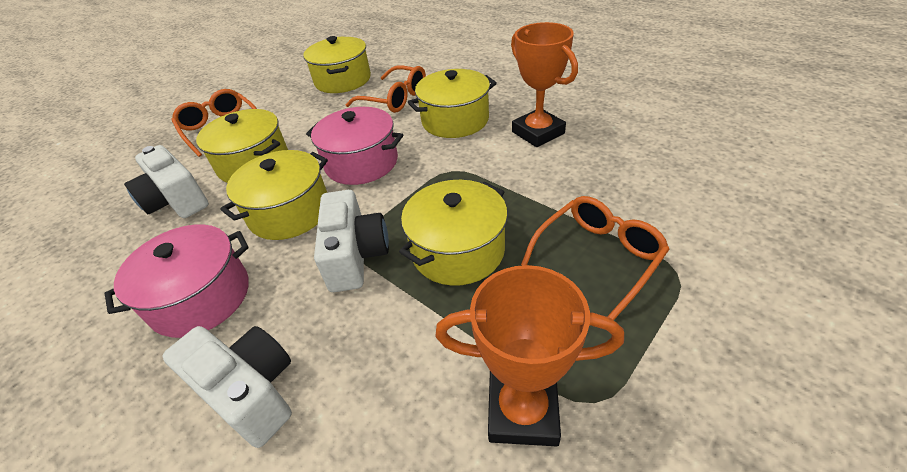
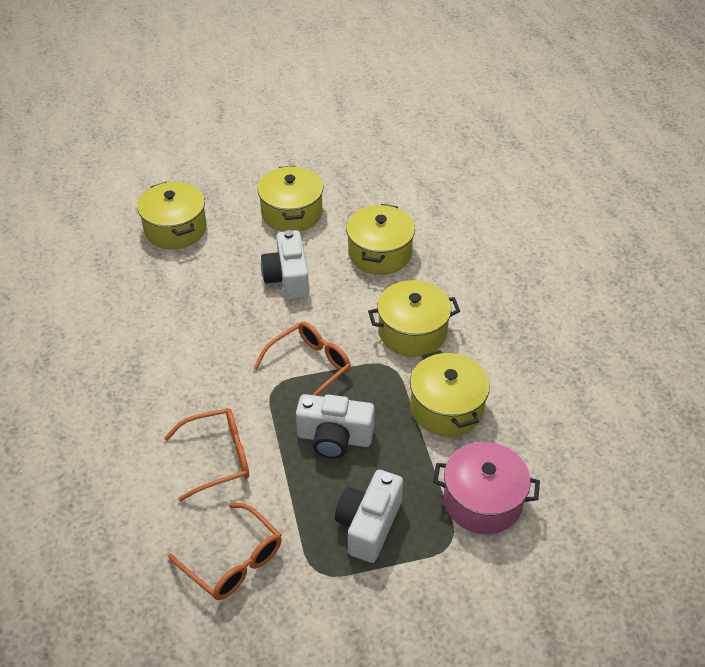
orange trophy: [435,265,624,446] [511,22,578,147] = 2 -> none = 0
pink pot: [105,224,249,338] [306,107,403,185] = 2 -> [433,442,540,534] = 1

